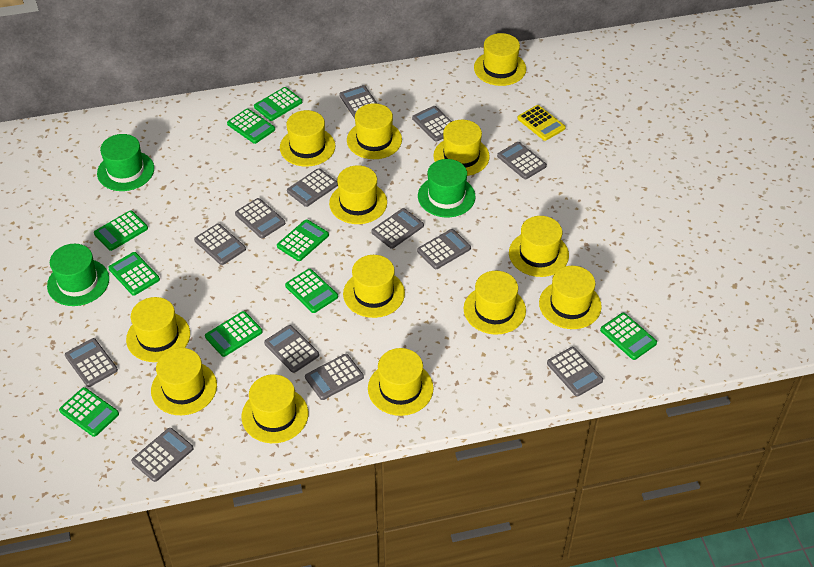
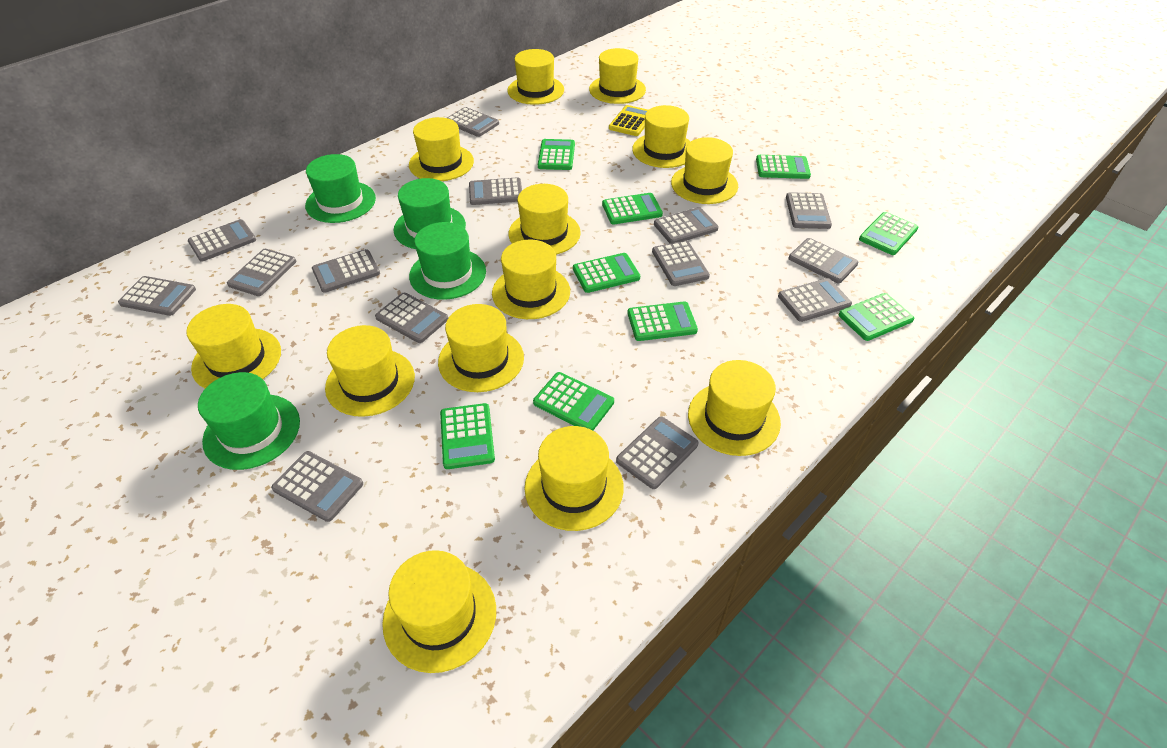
green hat: [47,244,109,306] [97,134,154,191] [418,159,476,217] = 3 -> [198,372,300,470] [305,154,376,223] [394,178,466,249] [409,222,486,300] = 4
grey calculator: [65,338,118,387] [131,428,194,482] [194,224,246,265] [235,198,285,238] [264,325,319,373] [287,168,338,207] [305,354,364,400] [339,85,378,119] [371,208,424,249] [412,106,452,142] [417,229,471,269] [497,142,547,179] [547,347,603,396] = 13 -> [118,276,196,316] [188,219,256,262] [227,249,296,296] [271,451,363,522] [312,249,380,293] [375,293,448,343] [447,107,499,137] [469,177,522,205] [616,417,699,489] [652,240,710,286] [654,207,719,243] [778,278,852,322] [786,192,832,229] [789,238,858,283] = 14

